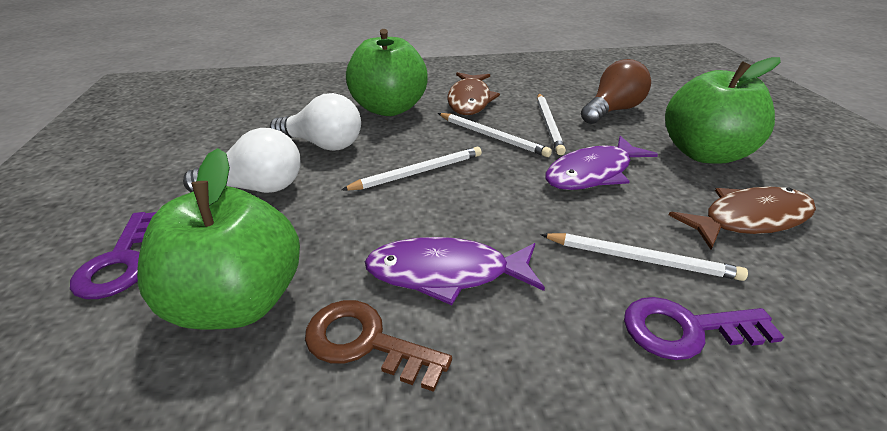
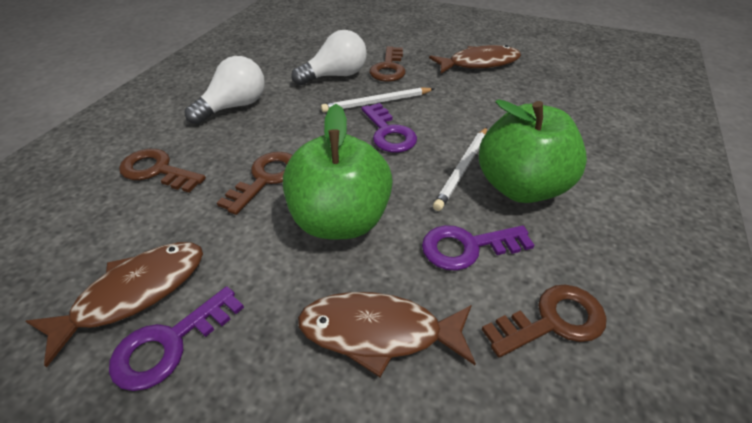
brown fish: [447,72,500,115] [669,186,816,250] = 2 -> [26,242,203,368] [298,292,476,377] [429,45,521,73] = 3
brown key: [305,300,452,392] = 1 -> [119,149,206,193] [217,152,292,215] [369,46,406,82] [482,285,607,358] = 4
brown light bulb: [581,59,651,124] = 1 -> none = 0
green apple: [137,148,300,330] [346,29,428,116] [665,57,781,164] = 3 -> [283,104,393,239] [479,99,587,203] = 2
purple fish: [365,237,545,305] [545,136,658,190] = 2 -> none = 0
purple key: [70,212,156,299] [624,297,784,360] = 2 -> [109,286,244,391] [361,103,417,153] [422,225,534,271] = 3
white pencil: [341,147,482,191] [438,113,552,157] [537,93,566,155] [540,233,748,281] = 4 -> [321,87,434,112] [433,127,487,211] = 2

